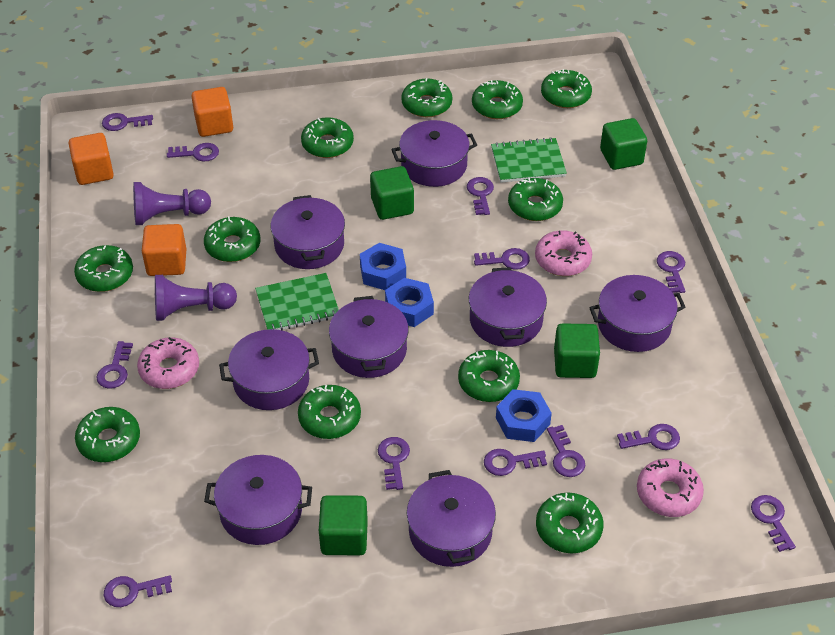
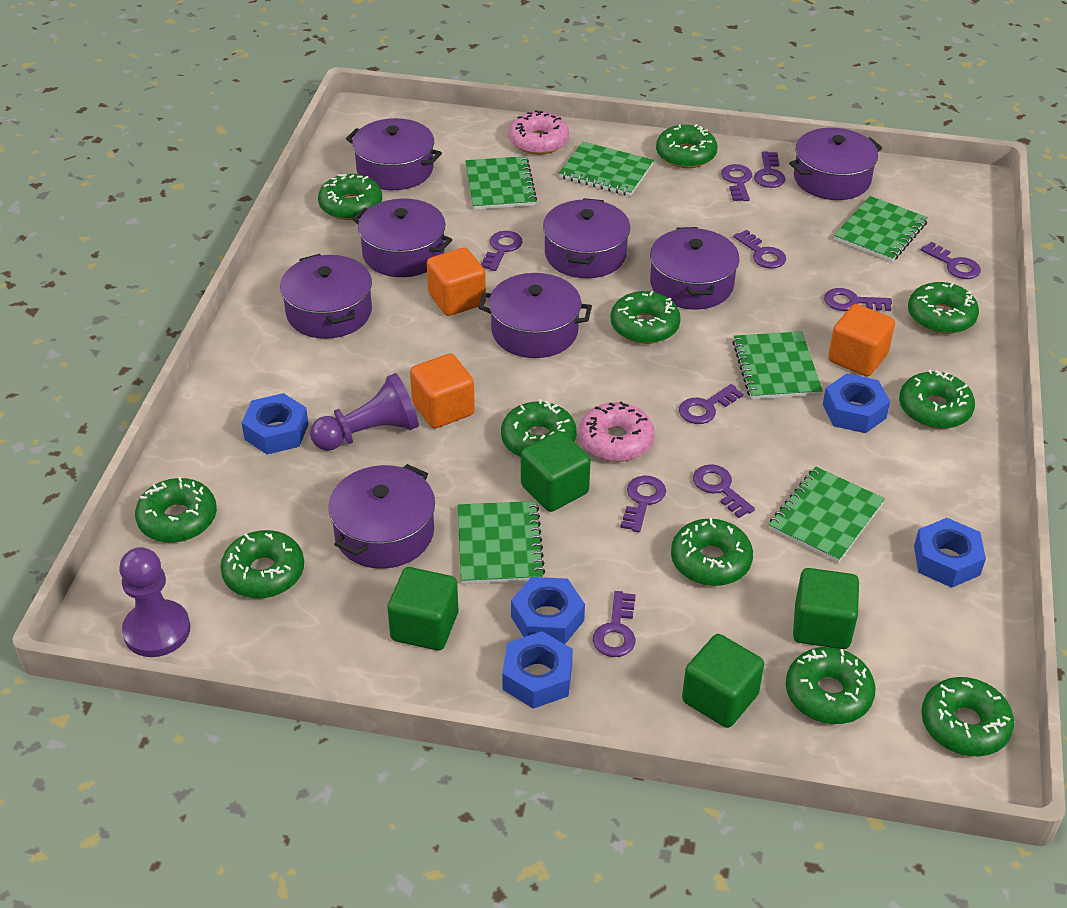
blue nut: [360,243,406,290] [385,278,434,327] [496,389,552,442] = 3 -> [242,393,309,455] [502,631,573,709] [511,577,585,644] [823,374,890,433] [914,518,986,588] = 5
green notebook: [255,273,339,330] [491,137,567,183] = 2 -> [458,501,545,584] [465,156,537,210] [559,142,654,196] [732,331,823,399] [769,467,885,563] [834,196,928,262] = 6
pink donut: [137,337,199,389] [535,230,592,276] [637,458,704,517] = 3 -> [509,110,569,155] [579,402,655,462] = 2
purple key: [96,341,133,389] [102,113,153,131] [104,575,172,607] [167,143,219,161] [378,437,410,490] [467,177,494,215] [474,248,530,270] [484,449,547,476] [547,425,585,477] [617,424,680,450] [657,251,685,293] [751,495,796,552] = 12 -> [481,231,522,271] [593,591,636,657] [620,475,666,532] [679,384,744,424] [693,464,755,518] [721,164,752,201] [733,230,786,269] [754,151,786,188] [824,288,892,311] [921,242,981,279] = 10

